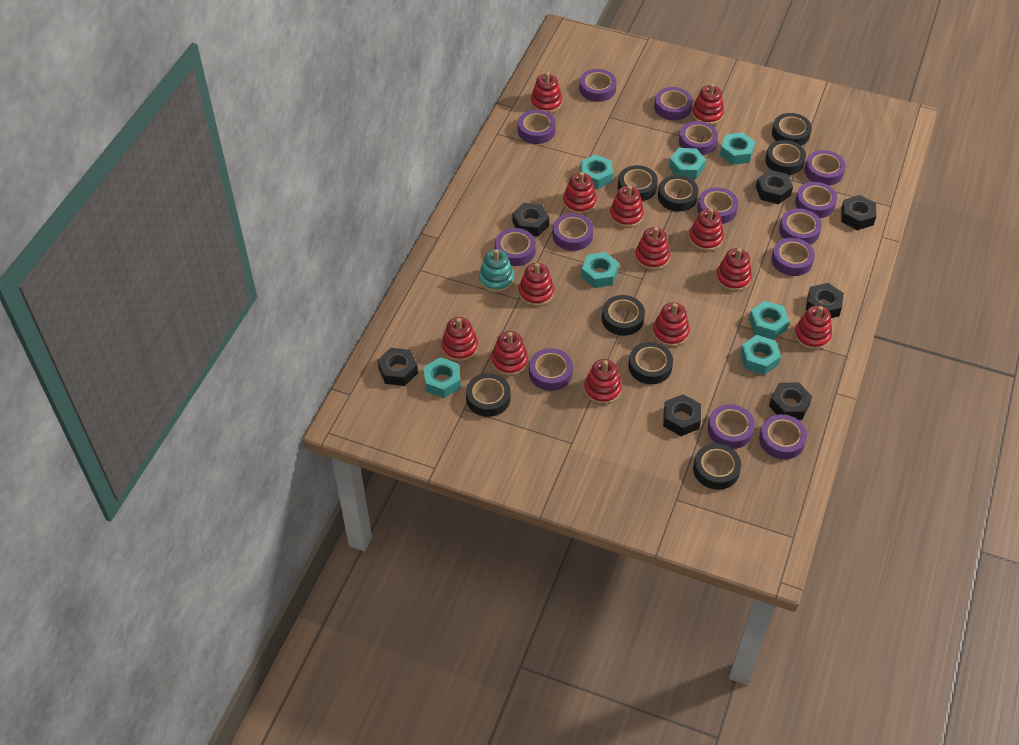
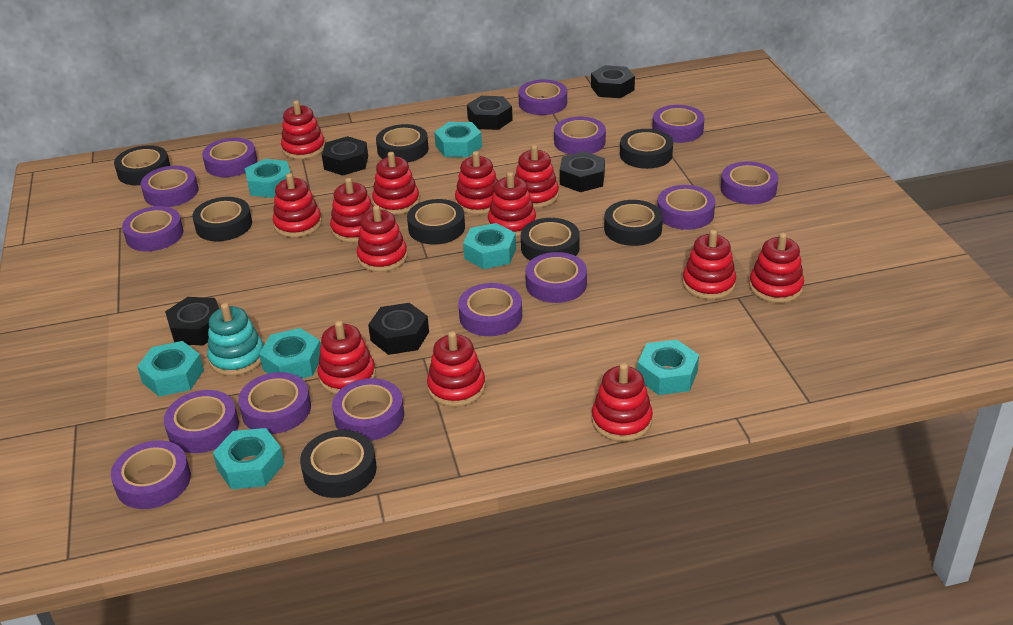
black nut: [377,348,418,386] [512,203,549,237] [663,394,701,436] [756,170,793,204] [769,382,812,420] [806,283,844,318] [841,195,876,230] = 7 -> [165,297,219,345] [322,136,368,175] [368,303,429,355] [467,96,513,130] [560,151,605,192] [591,65,635,98] = 6

